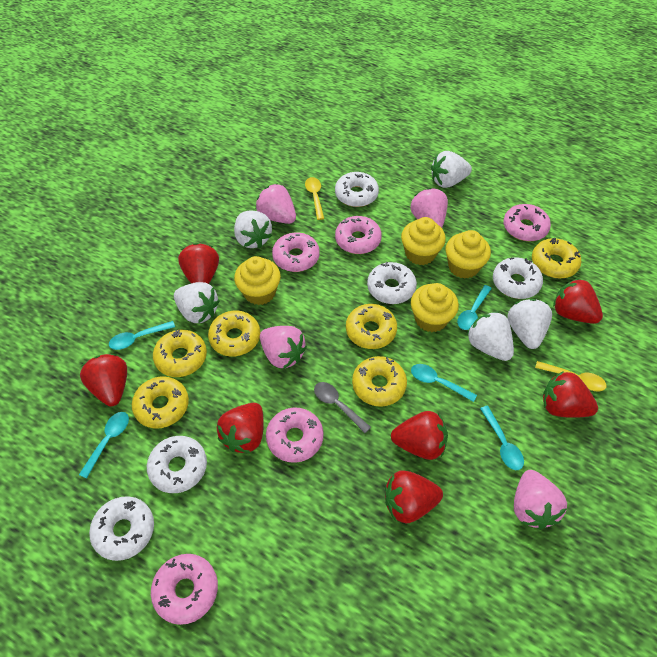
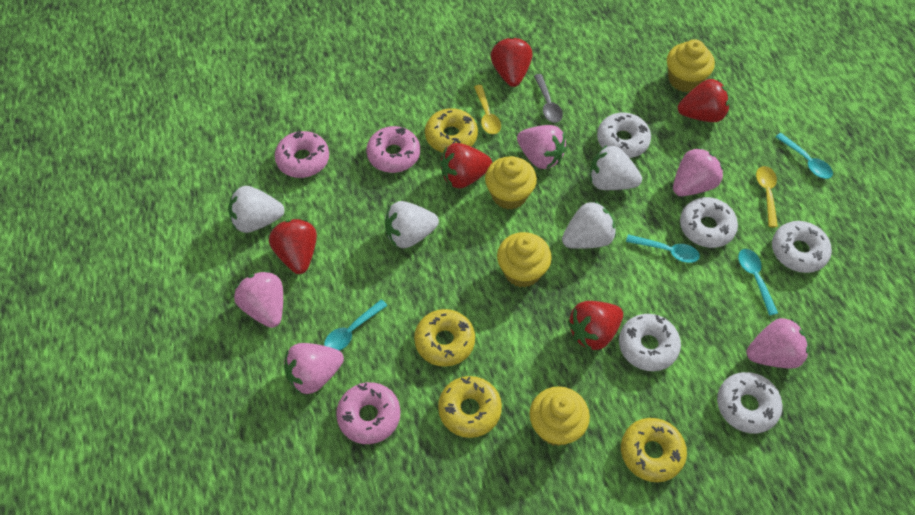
pink donut: [151,554,218,625] [266,407,323,463] [272,232,320,272] [335,216,382,254] [503,204,551,241] = 5 -> [275,131,329,178] [336,382,400,444] [366,126,420,173] = 3
pink strawberry: [256,184,296,224] [260,326,307,369] [411,188,448,228] [514,470,567,529] = 4 -> [234,271,283,328] [284,343,344,394] [517,125,567,169] [673,147,723,196] [746,318,809,369] = 5
red strawberry: [80,354,127,406] [178,243,219,284] [217,403,264,453] [385,470,443,523] [391,411,448,460] [543,371,598,418] [553,278,603,324] = 7 -> [269,219,317,274] [441,143,492,189] [490,37,532,87] [568,301,623,351] [678,79,730,122] = 5
turquoise spoon: [79,412,129,479] [109,321,175,350] [411,364,477,402] [457,285,492,330] [480,406,524,470] = 5 -> [324,299,387,351] [626,234,700,263] [738,249,778,316] [776,133,833,179] = 4
white strawberry: [174,282,220,323] [234,211,272,248] [431,151,472,188] [467,311,514,361] [507,299,552,349] = 5 -> [228,186,285,233] [385,201,439,248] [562,201,616,249] [590,145,642,190] = 4
yellow donut: [132,376,189,429] [153,330,207,377] [208,311,260,356] [346,304,397,349] [352,356,407,407] [532,238,582,279] = 6 -> [414,309,475,367] [425,108,478,153] [438,376,502,438] [621,418,687,482] = 4

